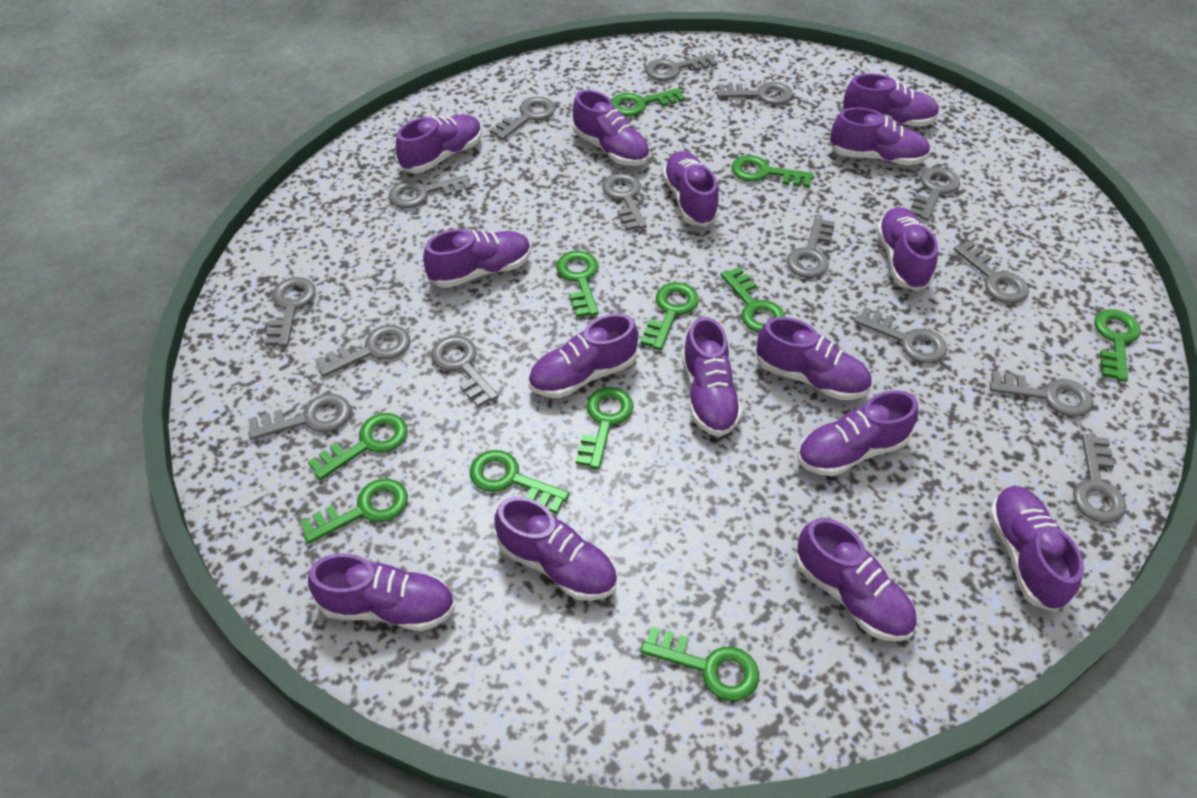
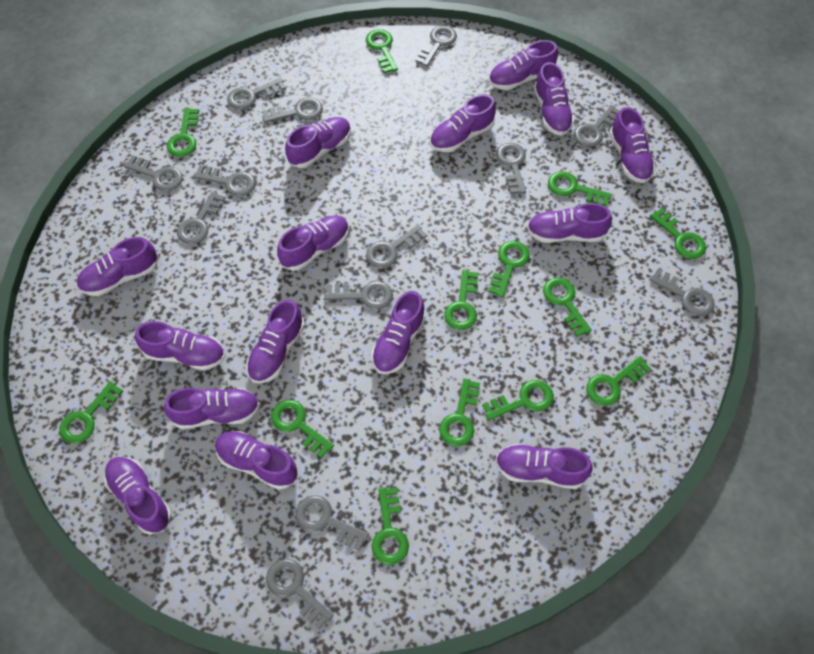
green key: [300,478,408,544] [308,413,408,480] [470,450,569,514] [556,251,599,317] [575,387,634,470] [611,88,685,116] [640,282,699,350] [641,627,759,701] [721,267,785,333] [731,155,814,188] [1094,309,1141,382] = 11 -> [59,381,123,444] [167,108,199,157] [271,400,334,458] [366,29,398,73] [372,487,409,565] [439,378,480,446] [444,270,478,330] [482,380,554,420] [488,241,530,298] [543,278,592,337] [548,171,612,206] [586,356,651,406] [650,208,706,259] = 13
grey key: [248,394,351,440] [265,277,316,347] [315,325,410,377] [388,174,472,208] [431,335,499,407] [490,97,556,140] [602,173,647,231] [645,54,717,81] [717,82,793,105] [786,217,835,278] [854,307,947,364] [910,167,960,221] [954,241,1029,303] [990,371,1093,417] [1073,434,1126,523] = 15 -> [124,155,183,191] [177,191,225,245] [193,165,256,197] [227,78,286,110] [262,97,323,123] [266,559,334,630] [296,495,369,551] [324,281,393,309] [366,225,427,268] [415,26,457,67] [496,143,526,194] [574,105,619,147] [649,268,715,317] = 13

